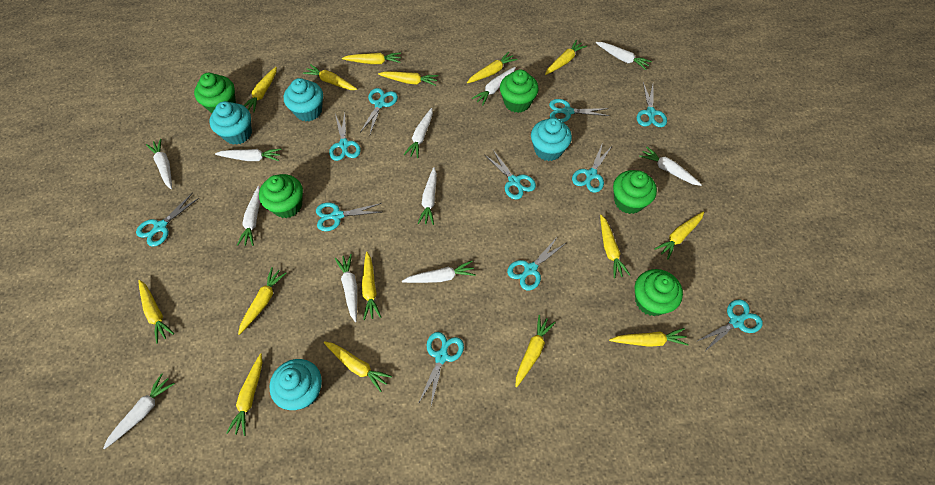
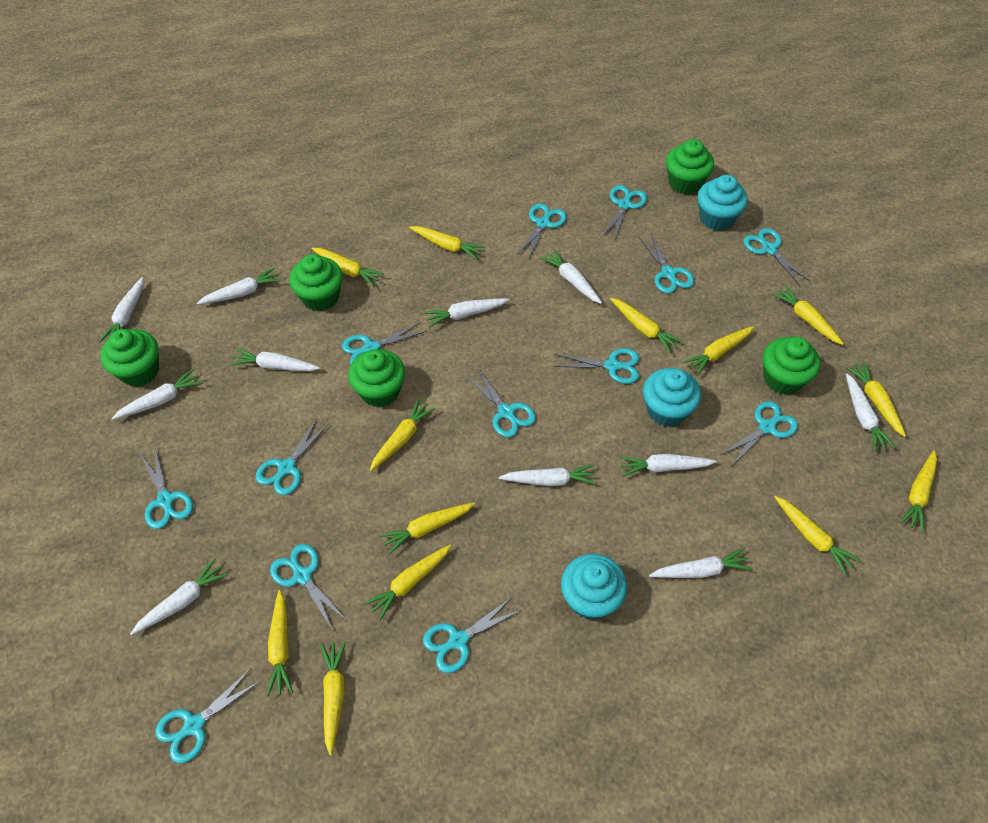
turquoise cupcake: [210,101,252,145] [269,359,322,410] [284,78,323,122] [531,118,572,161] = 4 -> [561,554,627,620] [643,368,701,427] [698,175,748,231] = 3
turquoise scissors: [136,193,199,247] [316,202,382,231] [329,113,361,161] [360,88,398,134] [418,332,464,406] [485,150,536,200] [507,236,566,291] [549,99,610,122] [572,142,613,193] [637,82,667,127] [697,299,763,352] = 11 -> [141,448,193,529] [155,669,261,763] [256,418,329,495] [270,544,347,631] [342,322,427,364] [423,597,521,673] [465,369,536,438] [516,203,567,260] [554,348,639,384] [602,185,647,239] [639,234,694,294] [721,401,798,465] [744,228,810,286] = 13
yellow carrot: [138,280,174,344] [226,353,262,436] [238,267,286,335] [244,67,277,112] [303,64,357,90] [324,341,392,392] [342,52,401,64] [362,252,381,320] [378,71,438,86] [467,52,518,83] [516,315,556,387] [545,39,587,75] [600,215,630,278] [609,328,689,347] [655,211,704,260] = 15 -> [267,590,293,697] [312,248,384,287] [320,641,346,756] [364,544,451,620] [370,399,436,471] [379,503,475,555] [409,226,485,260] [611,298,683,353] [683,326,754,376] [772,285,844,345] [774,496,861,575] [846,361,906,437] [900,450,937,532] = 13

